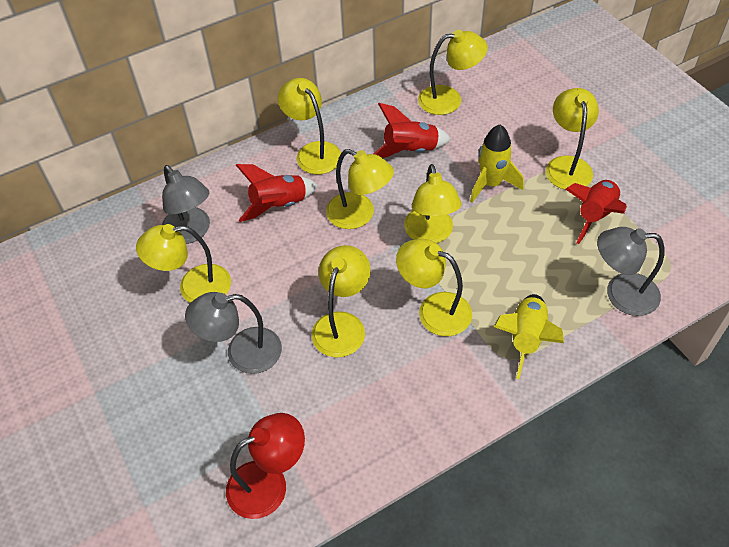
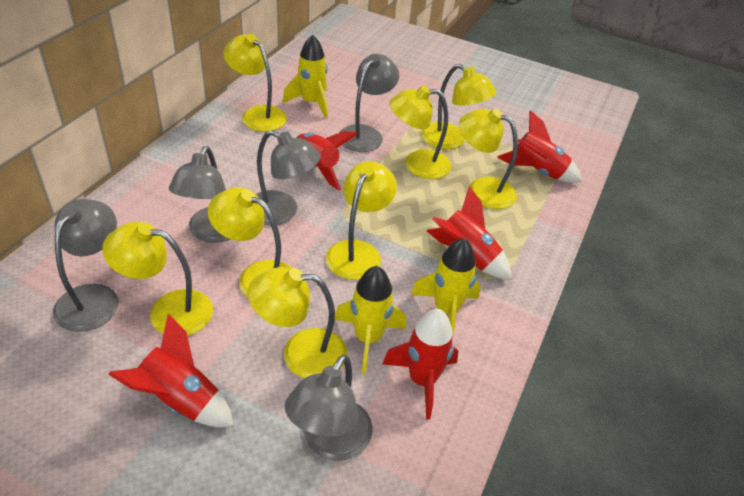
grey lamp: [162,165,210,244] [185,292,282,374] [597,227,664,316] = 3 -> [53,199,119,332] [169,146,230,243] [256,130,321,226] [285,354,373,461] [339,54,399,152] = 5
red lamp: [226,413,305,519] = 1 -> none = 0
red rocket: [236,164,318,222] [373,103,451,158] [566,180,627,244] = 3 -> [108,314,234,427] [294,131,357,190] [382,309,458,419] [427,186,512,280] [497,111,582,183] = 5
yellow rocket: [470,125,523,203] [494,294,564,379] = 2 -> [283,34,328,118] [335,266,406,374] [411,238,481,338] = 3

